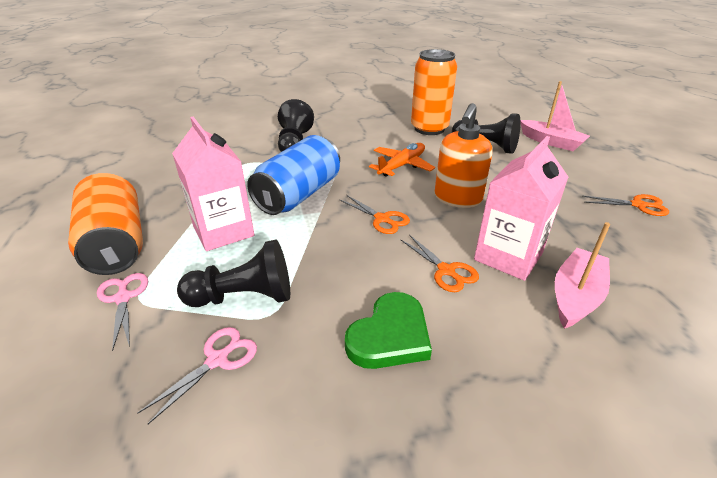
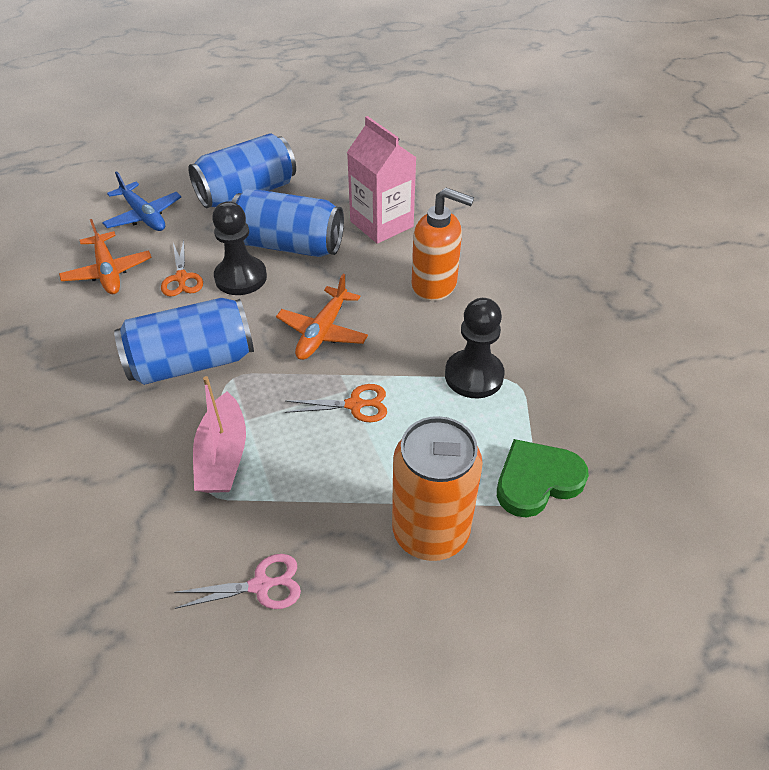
black pawn: [177,240,290,307] [278,99,314,152] [452,113,521,154] = 3 -> [212,201,267,295] [445,298,505,398] = 2
blue can: [247,135,340,215] = 1 -> [114,298,254,385] [188,133,296,208] [231,188,344,257] = 3
blue plane: none = 0 -> [102,171,181,231] = 1
orange can: [68,173,143,275] [411,49,457,135] = 2 -> [392,416,483,561] = 1
orange plane: [369,143,435,177] = 1 -> [59,219,152,294] [276,274,368,360] = 2
orange scissors: [340,195,410,234] [401,235,479,292] [583,194,669,216] = 3 -> [161,240,203,297] [285,384,387,422] = 2
pink boat: [520,81,590,151] [555,222,610,329] = 2 -> [193,376,246,493] = 1
pink carton: [172,117,254,251] [474,136,568,281] = 2 -> [347,116,417,244] = 1
pink scissors: [97,273,148,351] [137,327,257,424] = 2 -> [174,554,301,609] = 1

